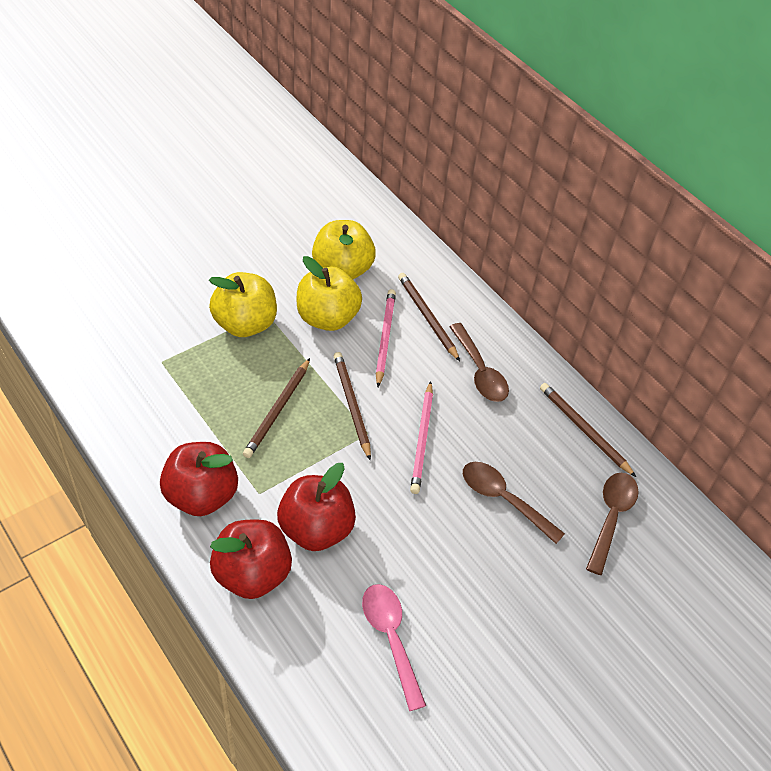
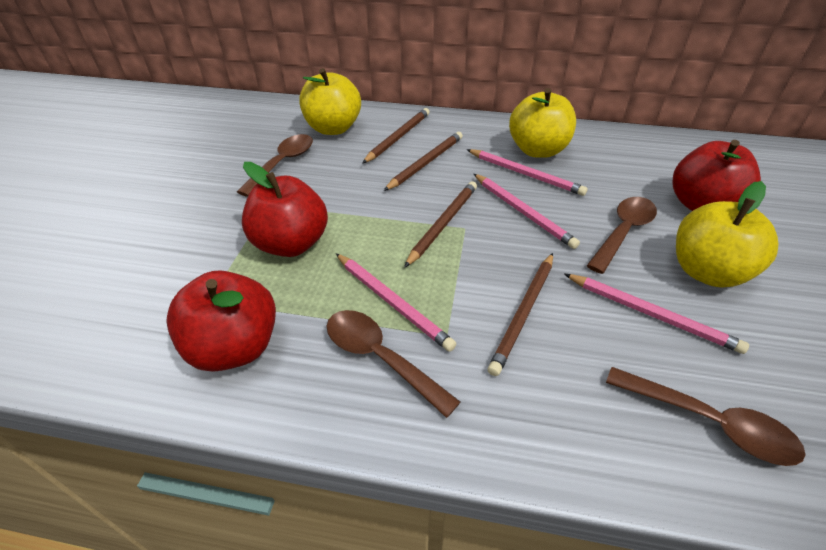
brown spoon: [449,323,509,402] [463,462,565,544] [586,473,639,575] = 3 -> [237,134,313,197] [327,310,460,418] [586,197,657,274] [606,367,806,466] = 4
pink pencil: [376,289,396,387] [410,381,433,494] = 2 -> [336,254,456,352] [467,149,588,196] [474,174,580,249] [564,274,749,354] = 4
pink spoon: [362,584,426,711] = 1 -> none = 0

